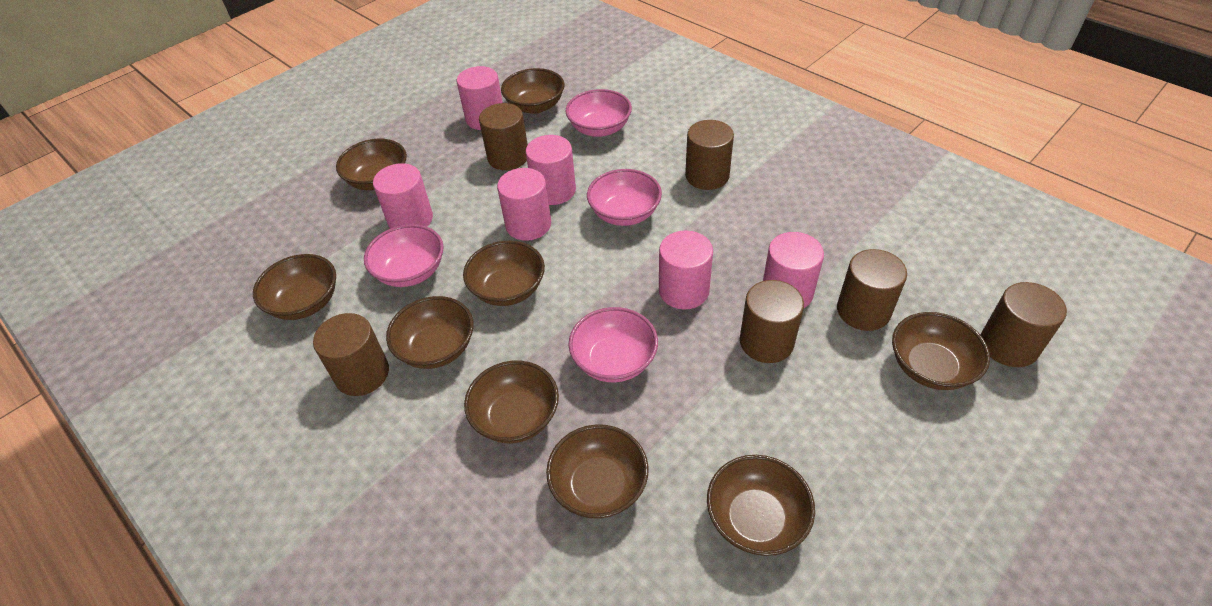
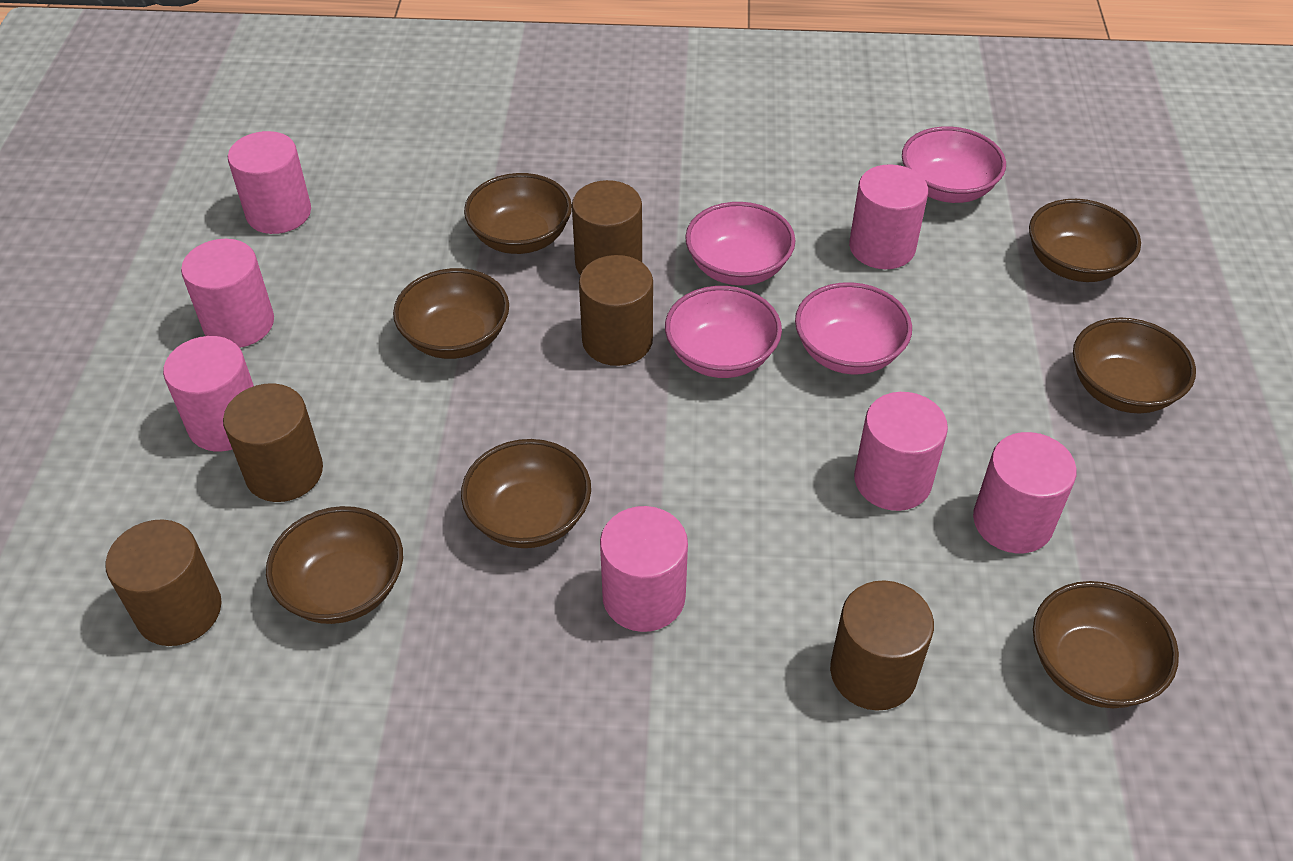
brown bowl: [253,254,336,320] [336,139,407,190] [386,296,474,369] [463,241,545,306] [464,361,559,443] [501,68,565,114] [546,424,649,519] [707,455,815,556] [892,312,990,390] = 9 -> [266,506,403,624] [393,268,509,359] [461,439,591,548] [464,173,572,254] [1029,199,1141,282] [1033,581,1179,708] [1073,318,1196,414] = 7
brown cylinder: [313,313,389,396] [479,103,528,170] [685,120,734,190] [740,280,804,363] [837,249,907,331] [981,282,1067,367] = 6 -> [105,519,222,646] [223,383,323,502] [572,180,642,275] [579,255,653,366] [830,580,934,711] = 5
pink cylinder: [373,163,433,229] [457,66,503,130] [497,168,551,241] [525,135,576,205] [659,230,713,309] [763,232,824,308] = 6 -> [163,336,254,451] [181,239,274,348] [228,131,311,234] [600,506,688,632] [849,164,928,269] [854,392,948,511] [973,432,1077,553] = 7

